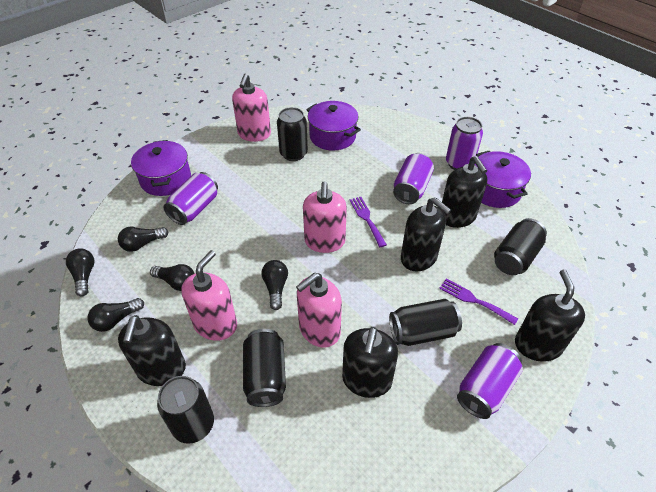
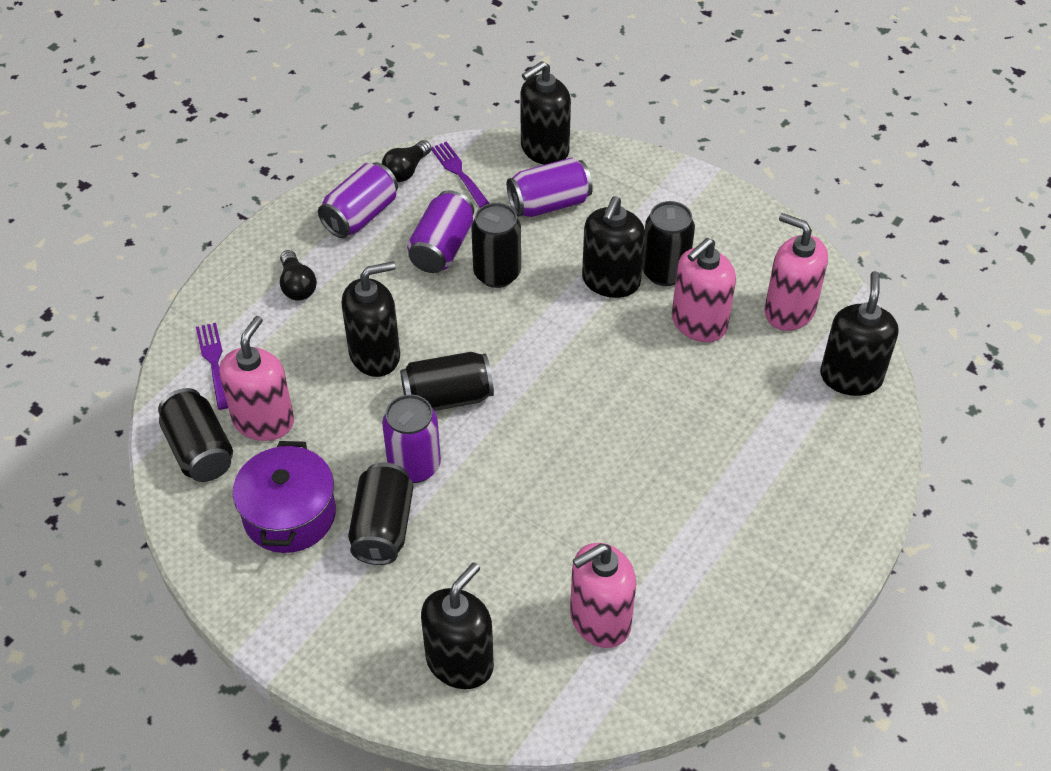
black light bulb: [66,248,95,297] [87,298,144,332] [118,227,169,252] [150,264,195,291] [262,260,288,310] = 5 -> [280,250,317,300] [382,140,431,182] = 2
purple pot: [131,140,191,196] [306,101,361,151] [475,151,531,208] = 3 -> [233,441,336,553] = 1

